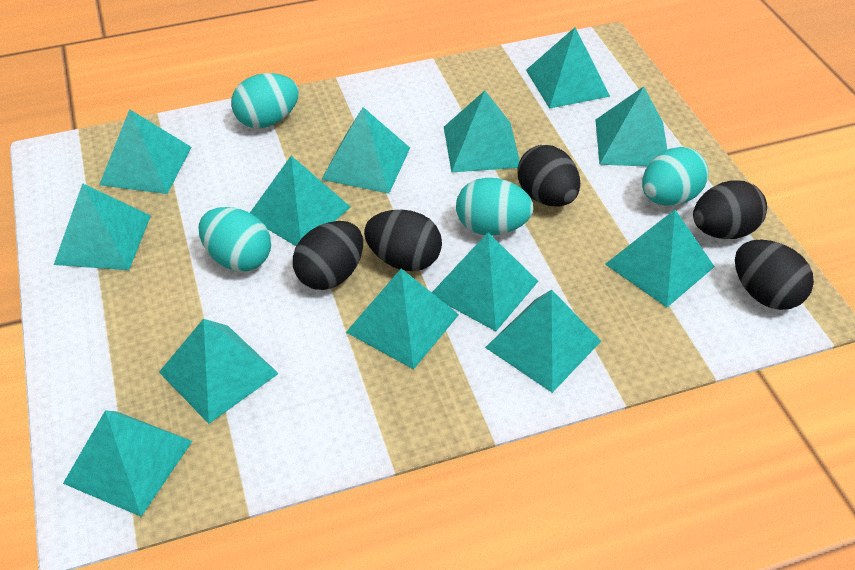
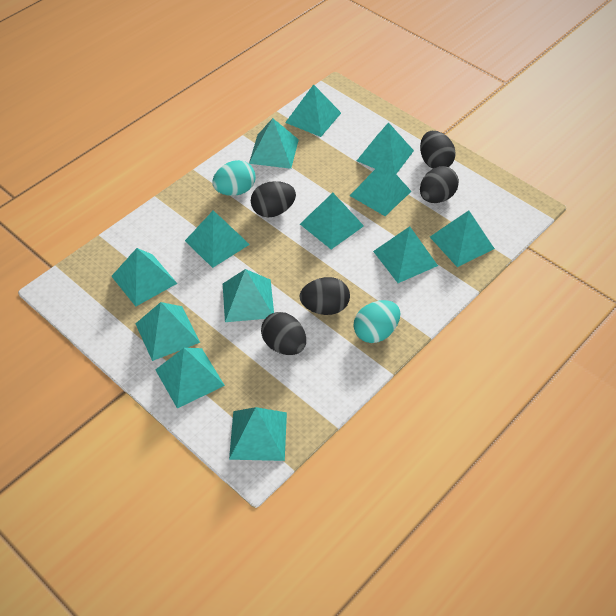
turquoise egg: [198,207,271,272] [231,73,299,128] [456,178,533,236] [642,147,709,206] = 4 -> [212,160,256,196] [354,300,400,343] = 2

